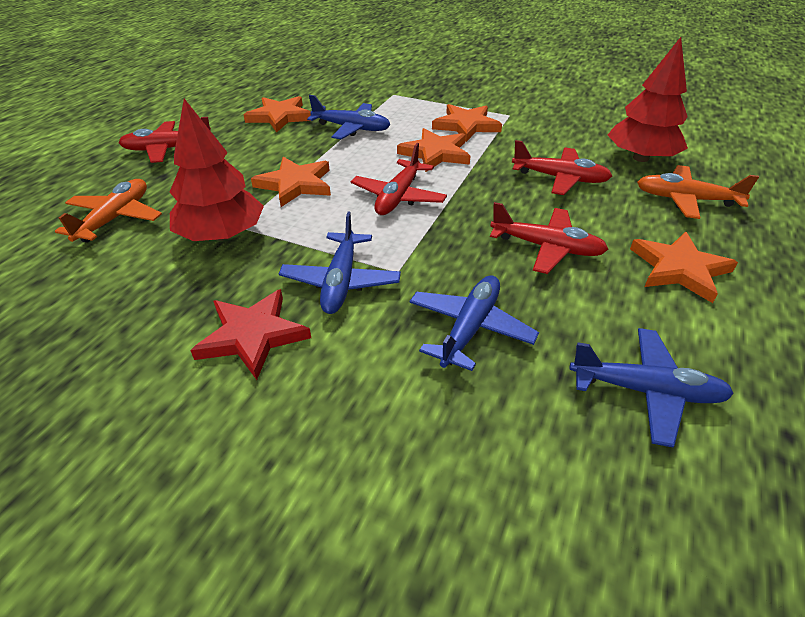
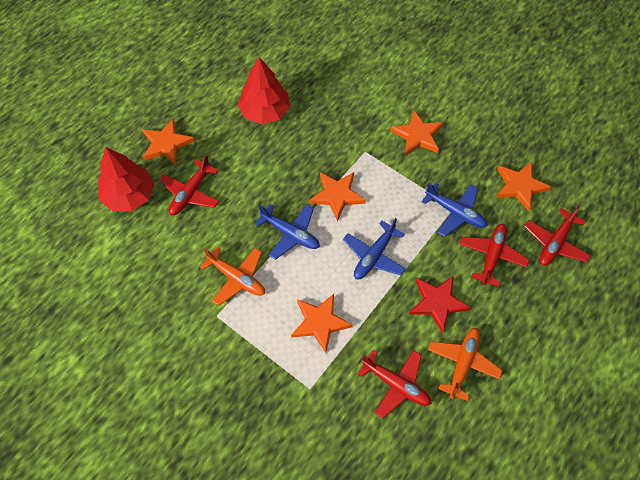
blue plane: [279,212,401,314] [307,95,391,139] [409,275,539,371] [569,328,734,447] = 4 -> [255,204,320,260] [343,218,406,279] [422,183,487,237] = 3

